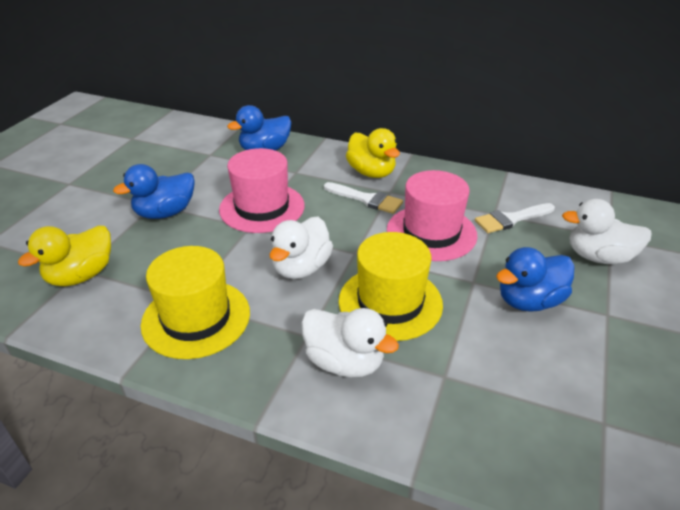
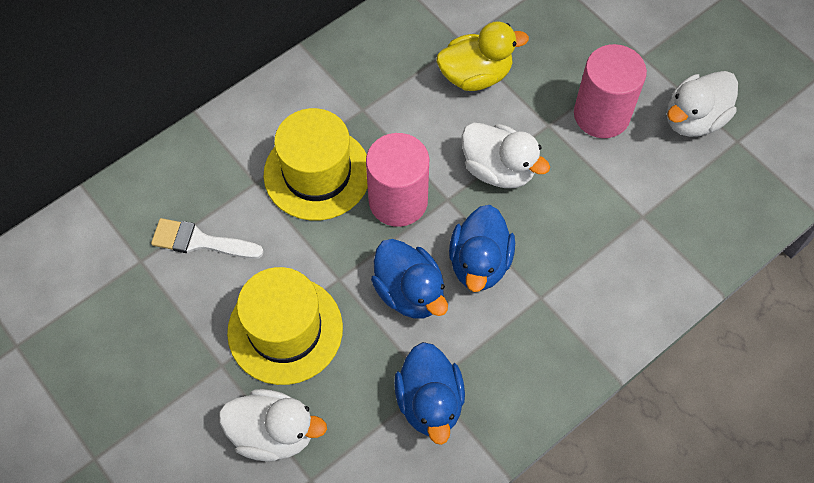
pink cylinder: none = 0 -> [366,133,429,227] [574,44,647,138] = 2
pink hat: [219,148,305,233] [387,170,477,261] = 2 -> none = 0
white brush: [324,182,403,214] [475,203,555,233] = 2 -> [151,218,264,259] = 1
yellow duck: [18,226,111,286] [346,128,400,178] = 2 -> [437,21,529,91] = 1

